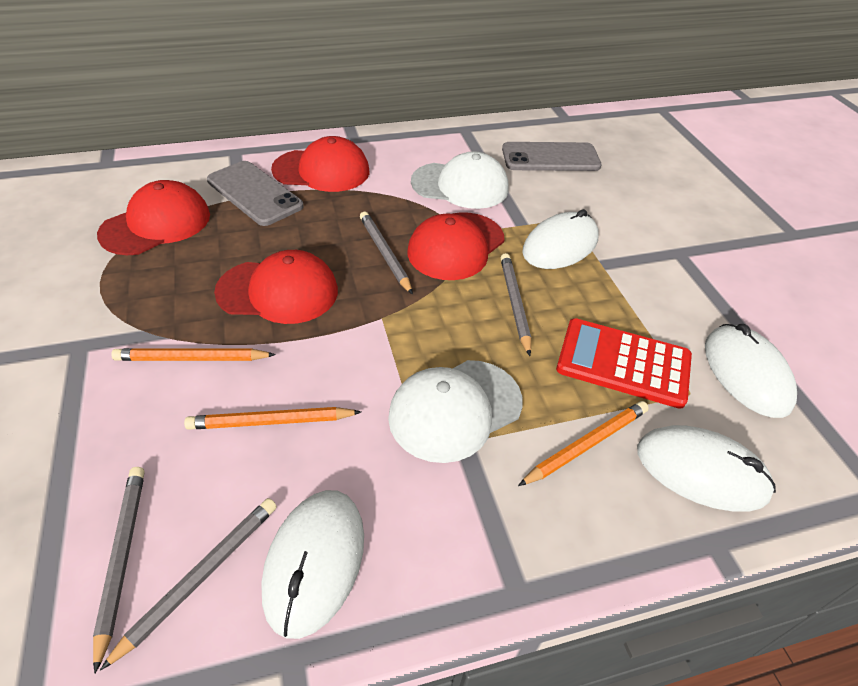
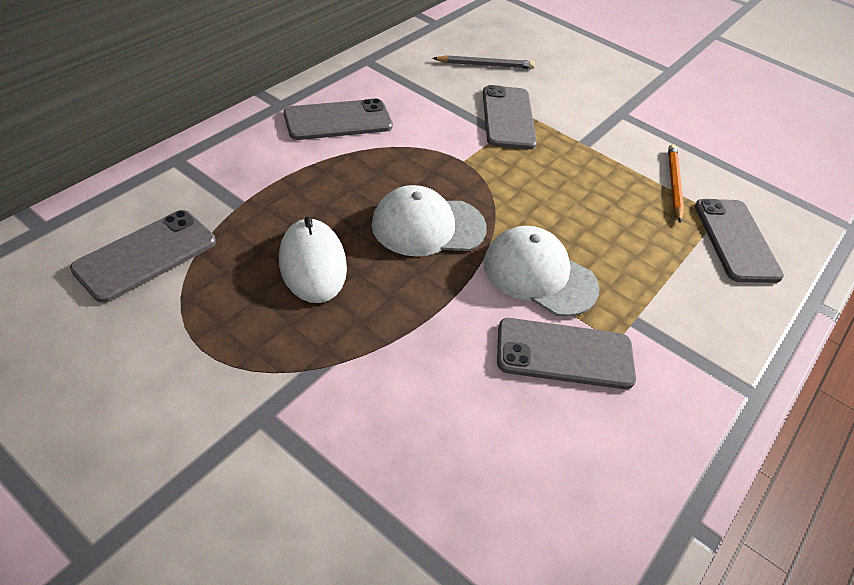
grey pencil: [93,467,145,674] [100,498,277,671] [360,212,413,295] [501,253,531,356] = 4 -> [432,55,535,69] = 1
grey phone: [207,161,304,226] [502,142,602,171] = 2 -> [70,210,216,303] [284,99,393,140] [483,85,537,149] [497,318,636,389] [695,199,784,283] = 5
orange pencil: [111,348,276,361] [184,407,361,430] [518,401,649,486] = 3 -> [668,144,684,223] = 1
red calculator: [556,318,692,409] = 1 -> none = 0
red cap: [97,180,210,255] [214,250,338,324] [271,136,369,192] [407,212,504,280] = 4 -> none = 0
white mouse: [261,490,364,639] [522,209,599,269] [637,425,776,512] [705,324,797,418] = 4 -> [279,217,347,303] = 1

